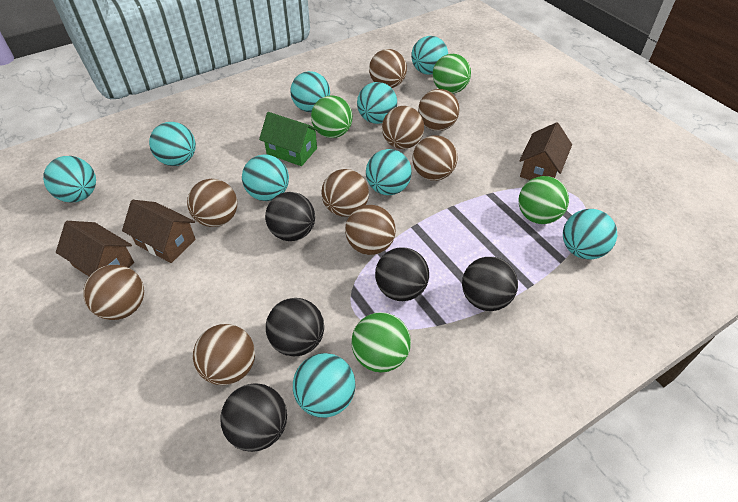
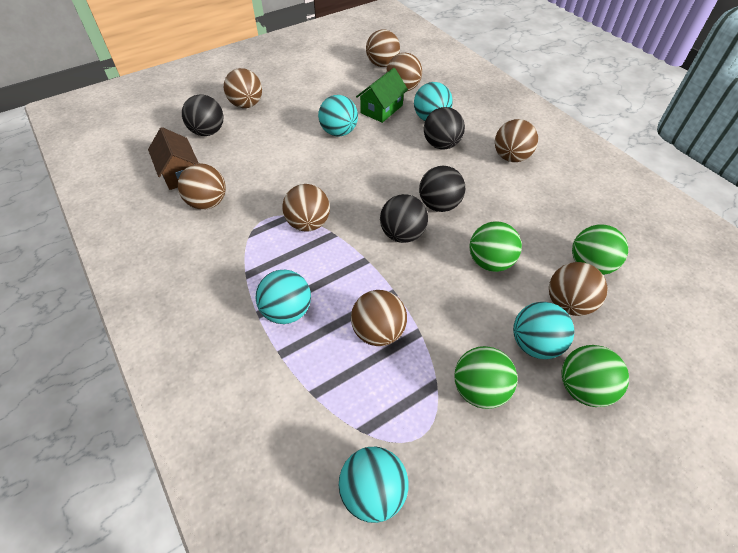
black ball: [220,384,287,452] [265,192,315,241] [266,298,324,357] [375,247,429,301] [462,257,518,311] = 5 -> [182,94,223,136] [380,194,428,243] [419,166,465,212] [424,107,465,149] = 4
brown ball: [83,265,144,320] [187,179,237,227] [193,324,255,385] [321,169,369,217] [345,205,396,255] [369,49,407,88] [382,106,424,149] [412,135,458,181] [418,89,460,131] = 9 -> [178,163,226,210] [224,68,262,108] [282,184,330,232] [351,290,407,346] [366,29,400,67] [386,53,422,92] [495,119,538,162] [549,262,608,316] = 8
brown house: [56,221,134,276] [122,200,196,263] [519,122,572,180] = 3 -> [148,127,199,190] = 1
turquoise ball: [43,156,96,203] [149,122,196,166] [242,154,289,201] [290,71,330,112] [293,353,356,418] [357,82,397,124] [366,149,412,195] [411,36,448,75] [563,209,617,260] = 9 -> [256,270,311,324] [318,95,358,136] [339,447,408,523] [414,82,453,121] [513,302,574,359] = 5

